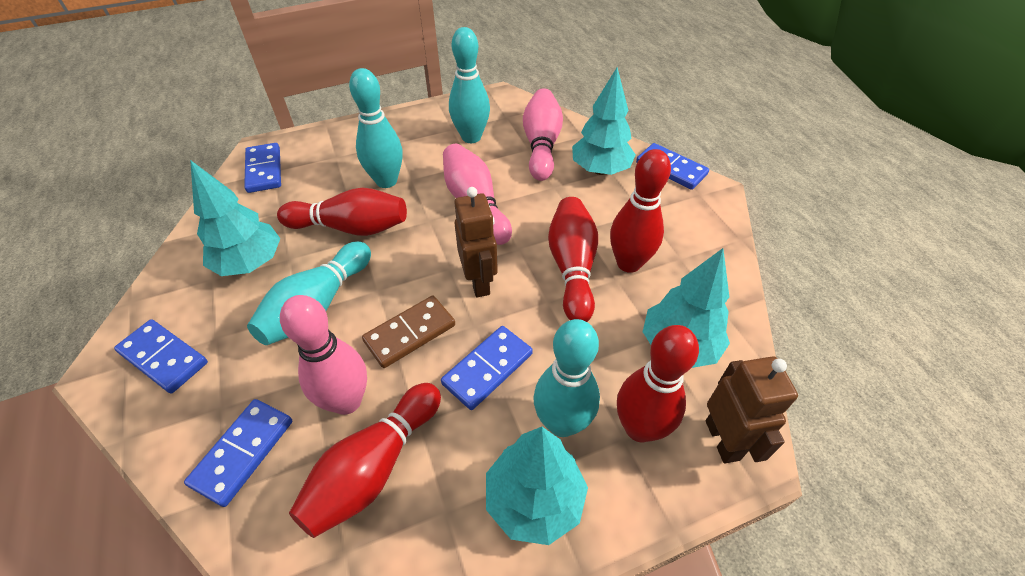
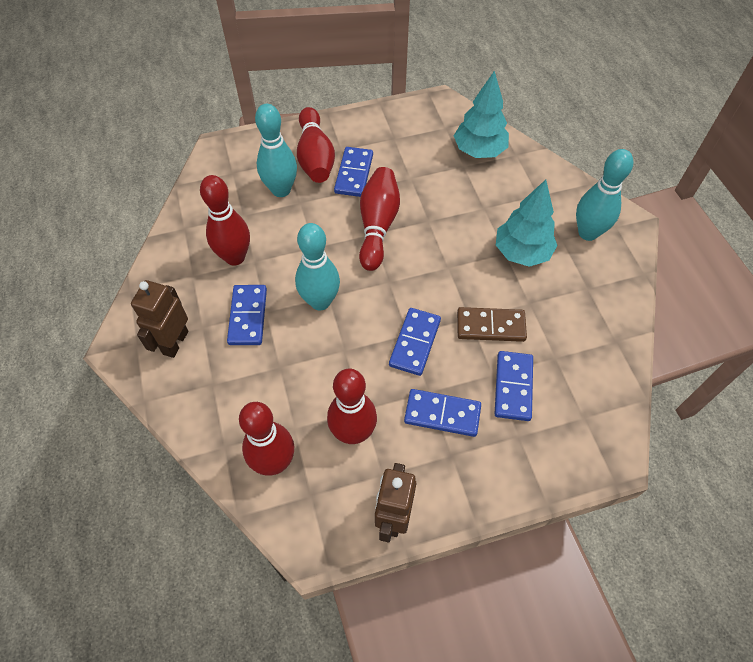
pink bowling pin: [280,295,367,415] [443,144,512,245] [523,88,563,181] = 3 -> none = 0
turquoise bowling pin: [247,242,371,345] [349,68,403,188] [449,27,490,143] [533,319,600,437] = 4 -> [255,104,297,197] [295,223,340,310] [576,149,633,241] = 3
turquoise tree: [190,160,281,276] [486,427,588,545] [572,68,636,175] [643,248,730,368] = 4 -> [454,71,509,158] [496,180,558,267] = 2

